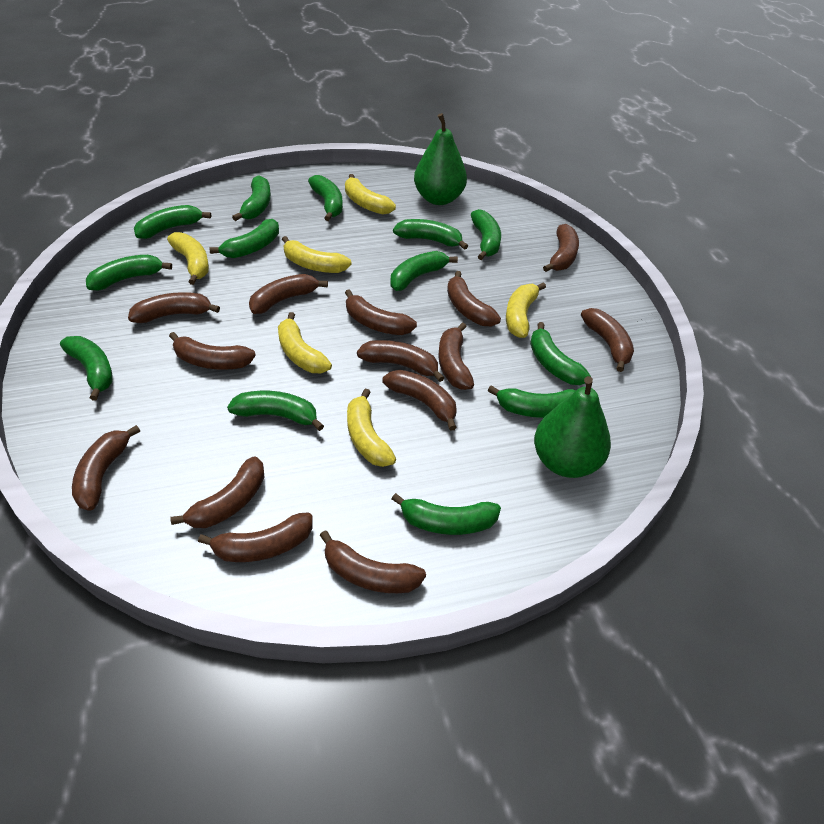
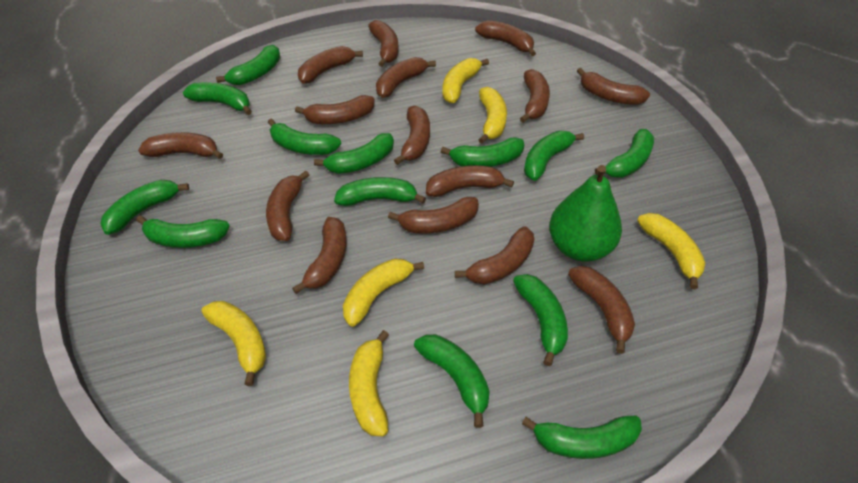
brown banana: [72,425,140,511] [128,292,220,323] [169,332,256,370] [170,456,264,528] [198,512,313,562] [249,274,328,314] [320,530,426,593] [345,289,417,335] [357,340,444,382] [383,370,457,431] [438,322,474,390] [447,271,501,326] [543,224,579,272] [581,308,634,372] = 14 -> [138,132,223,159] [266,170,309,241] [292,217,347,294] [295,95,374,124] [298,46,363,84] [368,20,399,67] [376,57,436,98] [388,197,479,233] [394,106,430,165] [426,165,514,197] [455,226,534,285] [475,20,536,56] [520,69,550,123] [568,266,635,354] [577,68,650,105] = 15
green pear: [414,113,467,205] [534,376,611,478] = 2 -> [549,165,622,262] = 1

